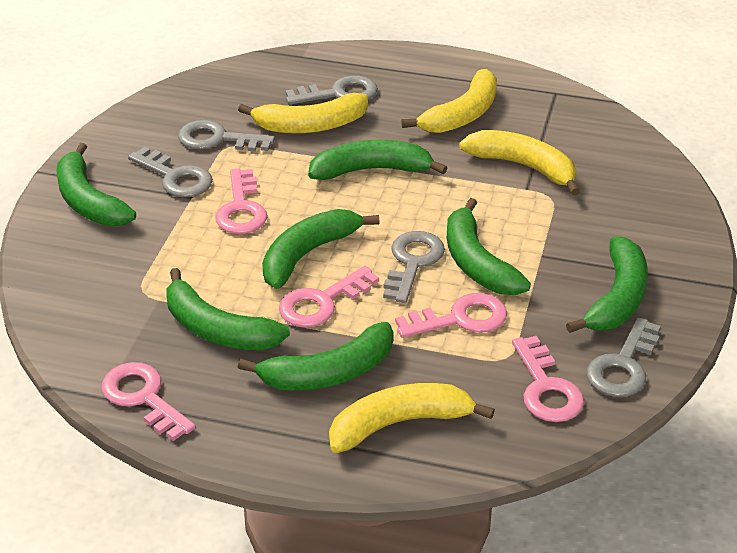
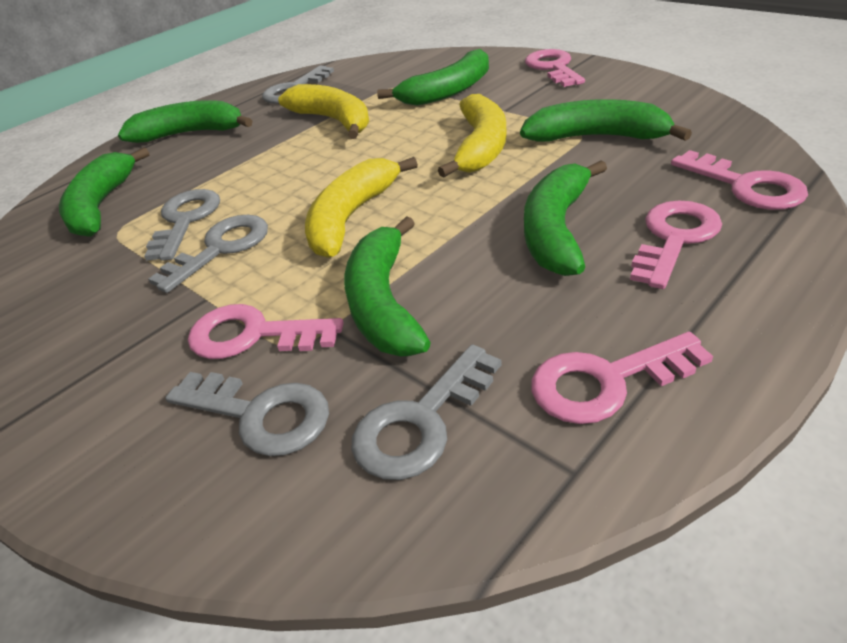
green banana: [56,143,136,226] [166,268,290,350] [238,322,394,391] [262,209,380,289] [308,140,447,180] [447,198,531,295] [566,237,648,333] = 7 -> [59,147,150,237] [118,100,252,143] [344,216,431,356] [377,49,489,106] [520,99,692,142] [524,160,607,276] = 6
yellow banana: [238,93,368,134] [329,383,495,453] [401,69,497,133] [459,130,580,195] = 4 -> [278,84,369,139] [305,157,418,258] [438,94,507,178] = 3

